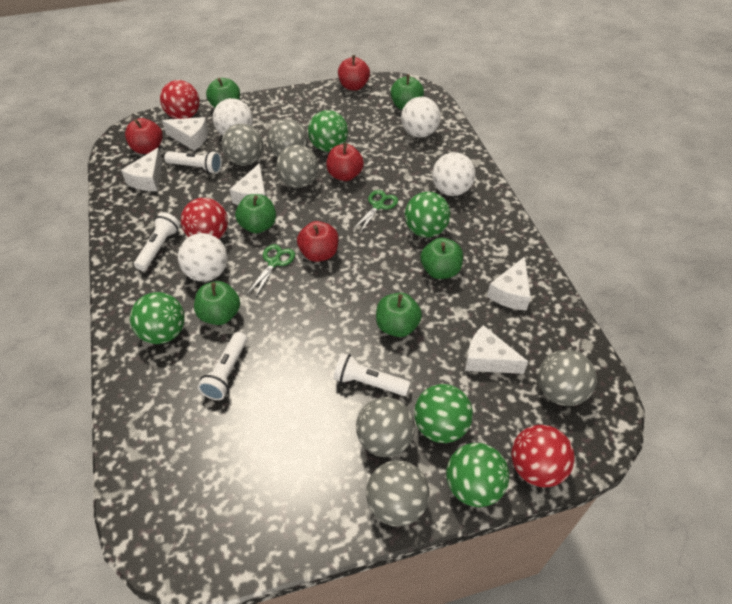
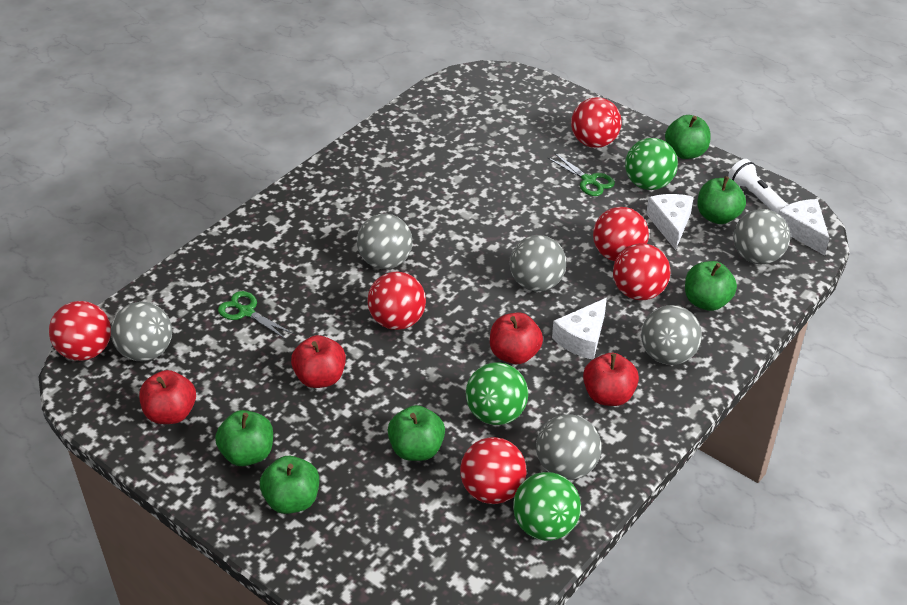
green ball: [130,292,185,344] [308,110,348,152] [405,192,450,237] [414,384,473,443] [446,443,509,507] = 5 -> [466,362,528,425] [513,472,581,541] [625,138,678,190] = 3
red ball: [160,80,200,119] [181,198,228,239] [511,425,575,487] = 3 -> [49,301,111,361] [367,271,426,330] [460,437,527,504] [571,97,622,148] [593,207,649,261] [613,243,671,300] = 6
white ball: [178,233,227,282] [213,98,253,136] [401,97,440,138] [432,152,475,196] = 4 -> none = 0
white cheese: [121,148,163,191] [162,117,209,151] [229,163,265,205] [465,325,528,374] [487,257,531,311] = 5 -> [552,298,607,360] [646,194,694,250] [778,199,830,256] = 3
white flashlight: [134,212,180,271] [164,150,222,174] [198,332,247,400] [334,353,410,396] = 4 -> [728,159,788,213] = 1

